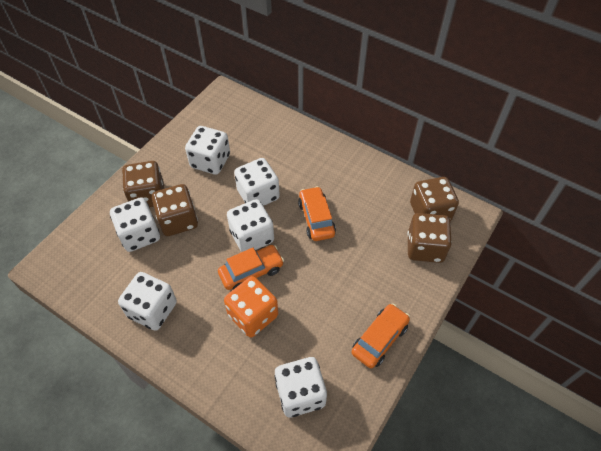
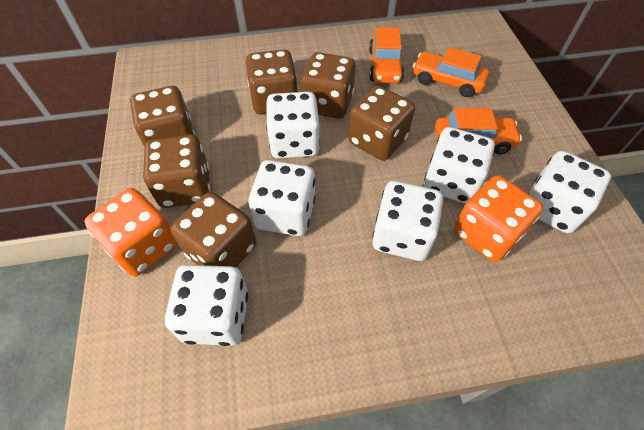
brown dice: [122,161,164,207] [152,184,198,236] [407,213,452,263] [410,177,459,221] = 4 -> [130,86,195,147] [143,135,210,208] [170,192,256,268] [246,49,297,114] [301,52,356,119] [348,86,415,161] = 6
orange dice: [224,276,278,337] = 1 -> [84,188,177,276] [454,175,543,262] = 2

